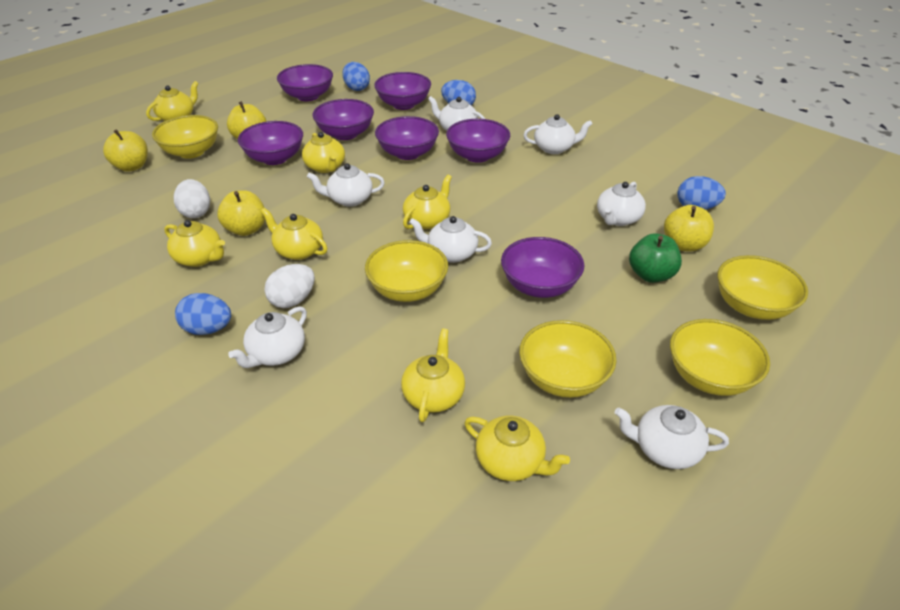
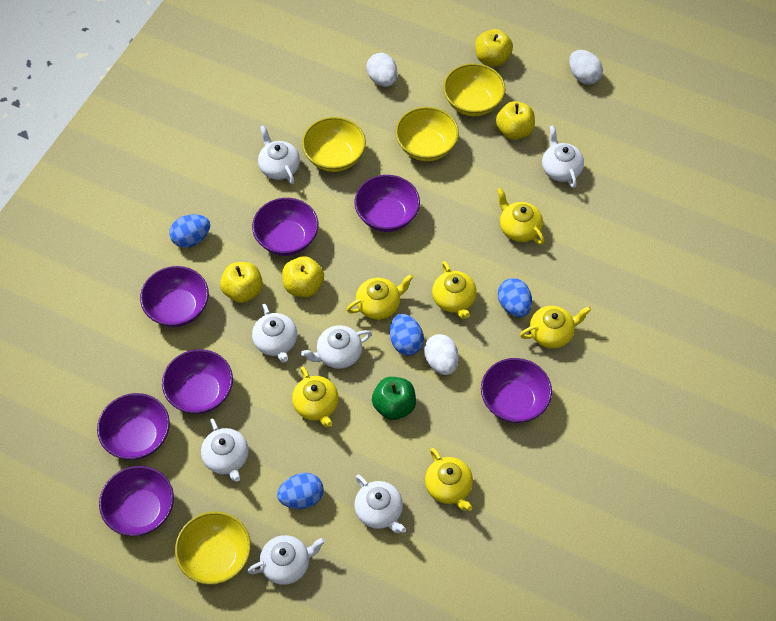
white egg: [174,179,210,218] [264,264,315,308] = 2 -> [367,53,398,87] [424,334,459,375] [569,50,603,84] = 3
yellow bowl: [152,115,218,159] [365,240,448,302] [519,320,617,398] [670,319,770,396] [717,255,808,320] = 5 -> [175,511,251,585] [302,117,366,172] [395,107,459,161] [443,63,506,116] = 4
yellow teapot: [146,81,199,121] [164,220,225,267] [261,208,327,260] [302,132,345,173] [401,328,465,422] [403,174,452,229] [464,416,570,481] = 7 -> [292,366,339,427] [347,274,414,320] [425,448,473,511] [432,261,476,320] [497,188,545,244] [520,306,591,348] = 6

